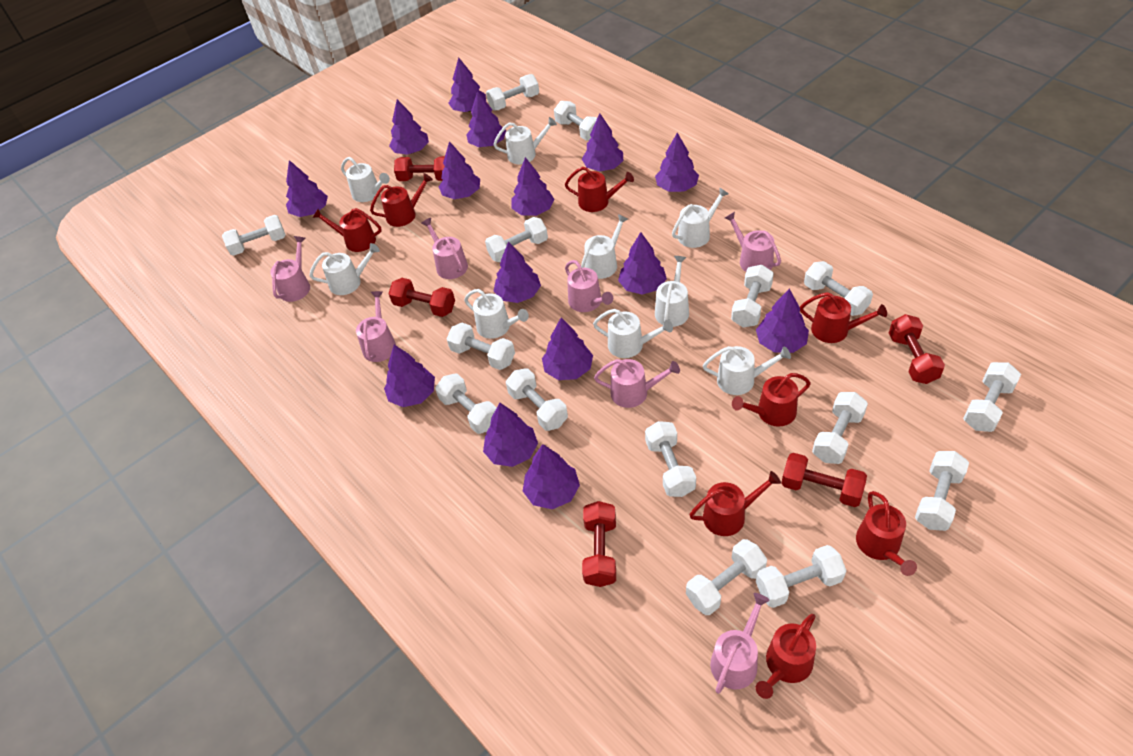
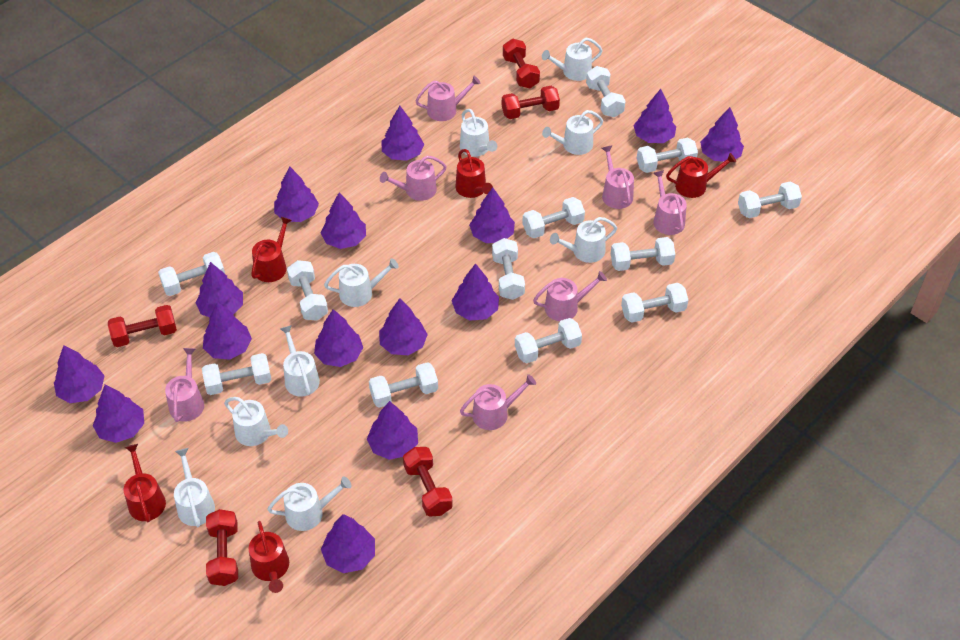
red watering can: [313,208,382,252] [370,173,433,227] [565,167,634,212] [689,471,781,536] [732,373,811,427] [756,614,816,699] [800,292,887,343] [856,491,917,576] = 8 -> [124,444,166,522] [249,521,289,593] [251,217,292,282] [455,149,493,198] [666,153,736,198] = 5
white dumbbell: [222,215,286,256] [435,374,497,434] [447,322,515,370] [485,217,548,262] [486,74,539,110] [506,368,568,431] [554,101,597,141] [645,421,696,497] [686,539,767,615] [731,265,774,327] [756,545,846,608] [804,261,873,316] [812,392,868,464] [915,451,969,531] [963,362,1021,432] = 15 -> [158,252,225,296] [202,353,272,395] [287,260,328,320] [369,362,438,408] [492,238,525,300] [515,318,582,363] [522,197,585,238] [586,66,626,117] [611,237,675,271] [621,283,688,323] [637,138,698,173] [738,181,802,218] = 12

